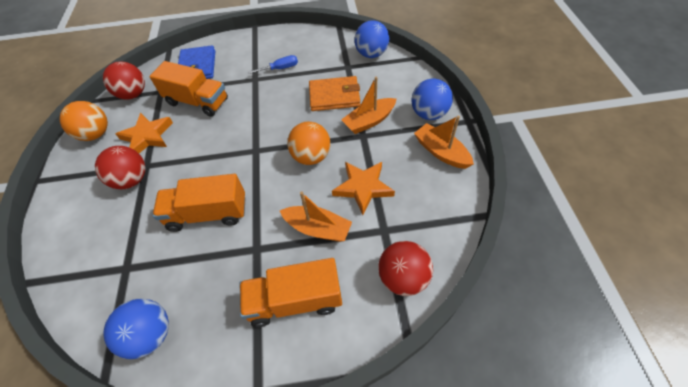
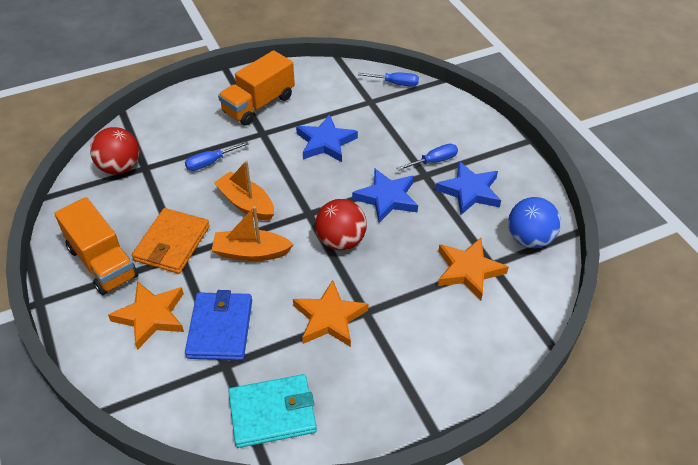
blue ball: [103,298,169,359] [354,21,389,58] [411,79,453,120] = 3 -> [508,197,561,248] = 1
blue screwdriver: [248,55,298,74] = 1 -> [185,141,249,171] [358,72,419,87] [397,144,458,171] = 3
blue star: none = 0 -> [296,114,358,162] [352,168,418,223] [435,161,501,215] = 3
orange ball: [60,101,108,141] [287,122,331,165] = 2 -> none = 0
orange boat: [280,191,352,242] [341,77,396,134] [414,115,474,169] = 3 -> [212,206,294,261] [214,160,274,221] = 2
orange star: [116,113,173,153] [332,162,395,215] = 2 -> [108,281,184,350] [293,280,369,347] [438,238,509,300] = 3
orange truck: [149,61,228,117] [153,174,246,232] [240,258,342,327] = 3 -> [54,197,138,295] [218,50,295,126] = 2
red ball: [95,146,145,189] [103,62,145,100] [378,241,433,296] = 3 -> [90,127,139,175] [315,199,367,250] = 2
turquoise wallet: none = 0 -> [228,374,317,448] = 1

